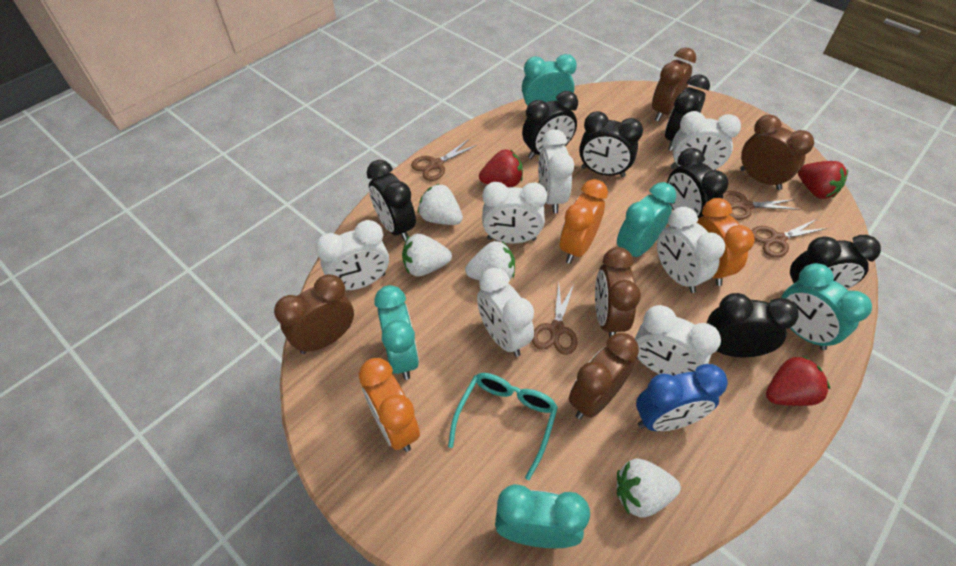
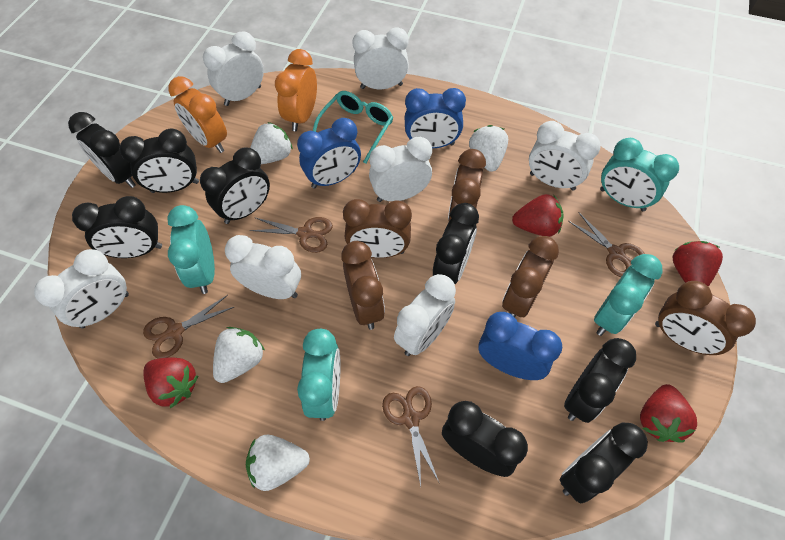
black clock: [367,160,416,242] [522,91,578,159] [579,111,643,177] [665,74,710,151] [667,148,729,218] [707,293,799,357] [790,235,881,289] = 7 -> [68,112,136,188] [72,196,162,258] [120,128,199,193] [200,148,270,224] [433,203,479,284] [442,401,528,477] [560,423,648,503] [564,338,636,423] = 8
blue clock: [636,364,728,431] = 1 -> [297,118,361,189] [405,88,466,148] [478,312,562,380] = 3
orange clock: [359,358,420,452] [559,179,608,264] [696,198,755,286] = 3 -> [168,76,227,153] [275,49,317,131] = 2
red strawberry: [479,149,523,187] [766,355,830,406] [798,161,848,199] = 3 -> [143,357,198,408] [512,194,564,237] [640,384,697,443] [673,241,723,287] = 4
turquoise clock: [374,285,419,380] [495,484,590,548] [522,54,577,112] [617,182,676,257] [781,263,872,350] = 5 -> [167,205,215,294] [297,329,341,421] [594,254,663,336] [600,138,679,211] = 4

